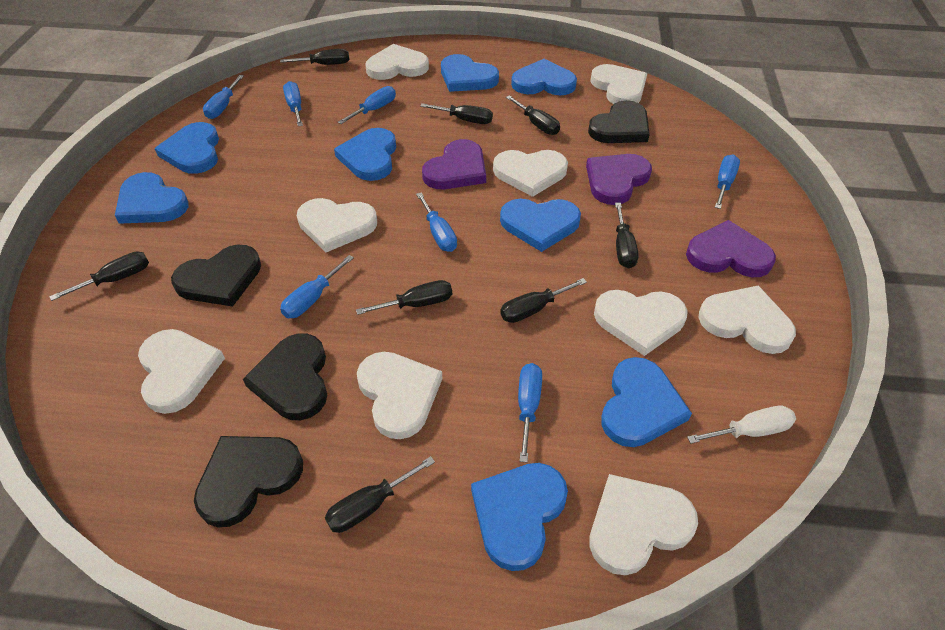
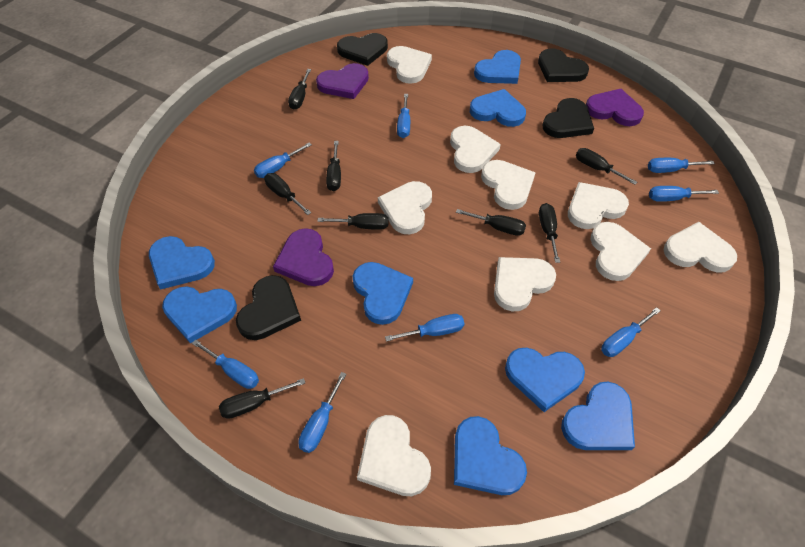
blue screwdriver: [203,75,244,119] [280,255,354,318] [283,81,303,126] [338,86,396,124] [416,192,457,252] [518,363,542,463] [715,154,740,209] = 7 -> [192,340,259,389] [254,142,312,178] [298,372,346,453] [385,314,464,342] [397,94,410,138] [601,307,661,357] [648,158,715,173] [649,186,719,202] = 8
white screwdriver: [687,406,796,444] = 1 -> none = 0

